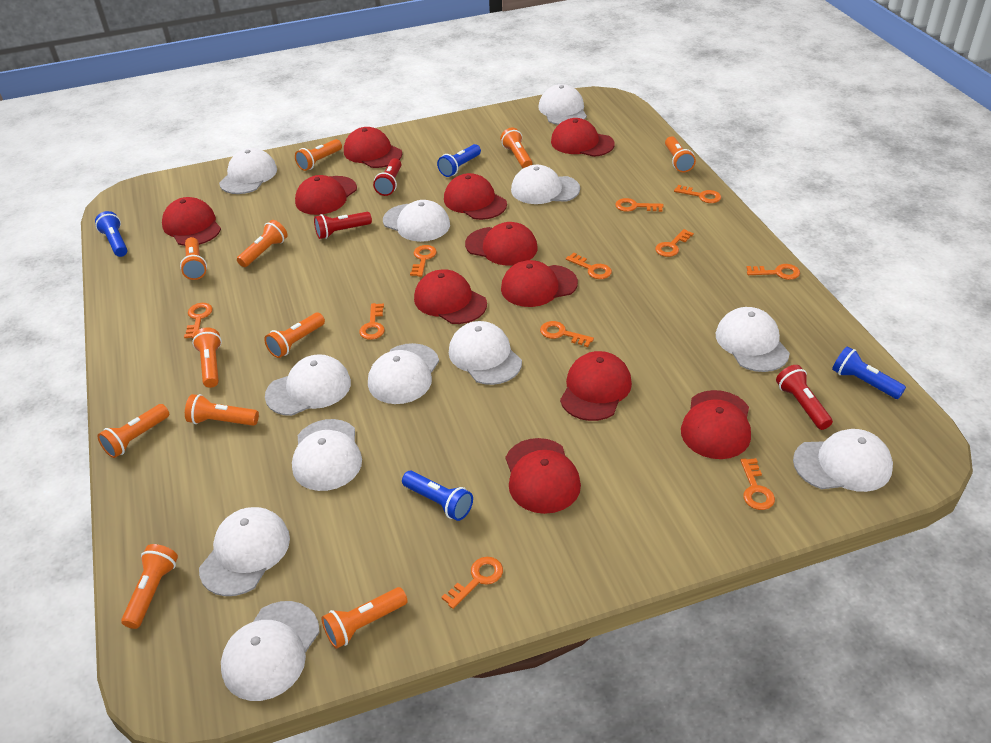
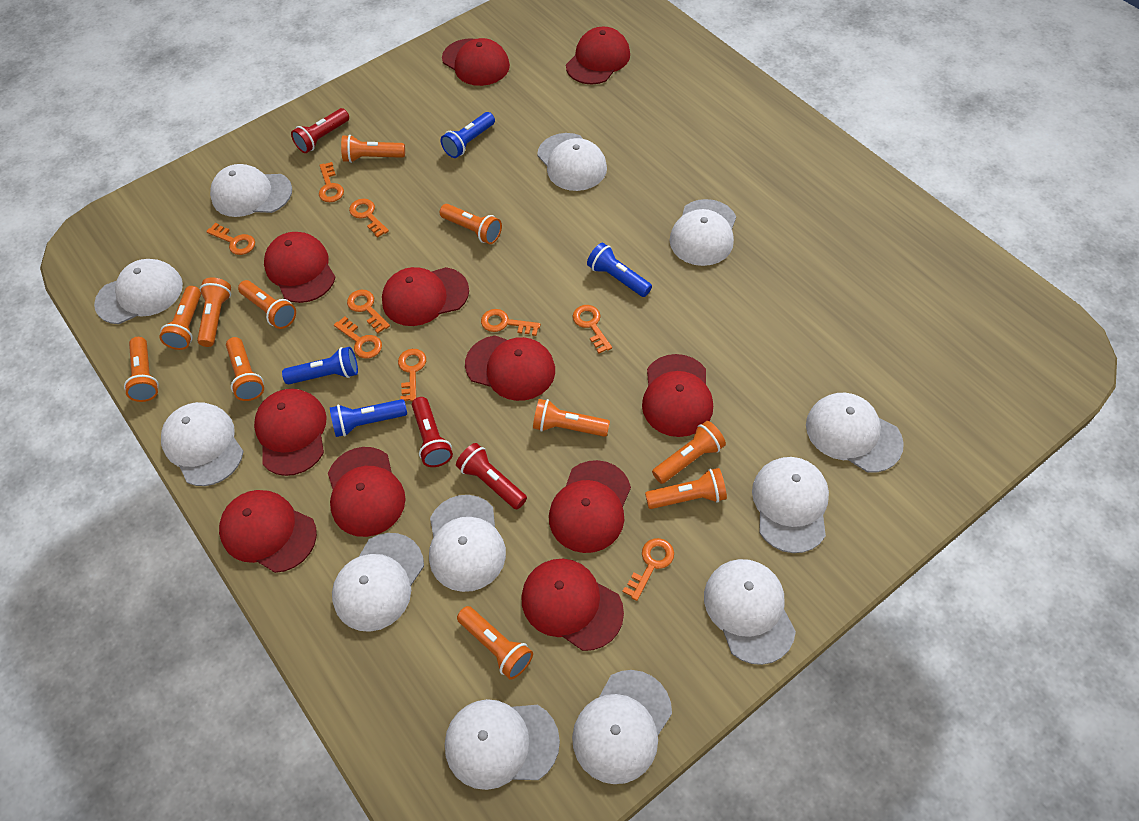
orange key: [184,303,213,338] [359,303,385,340] [410,245,437,277] [441,557,503,609] [540,321,594,347] [566,253,612,279] [615,198,664,212] [655,229,694,257] [674,185,721,203] [740,458,775,510] [746,264,800,280] = 11 -> [206,223,255,255] [319,162,344,202] [334,316,382,359] [347,290,390,333] [349,199,389,238] [398,349,426,401] [481,309,541,336] [573,305,612,353] [622,538,674,601] = 9

